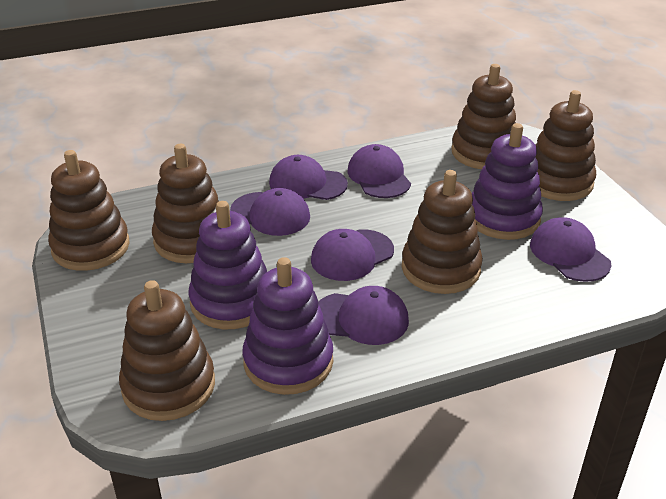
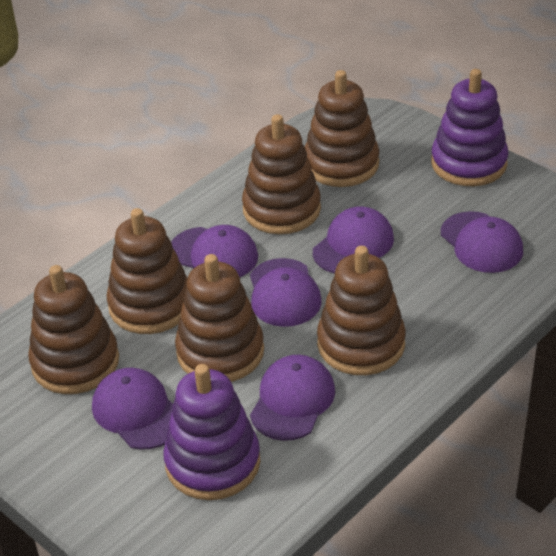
purple stacking toy: [188,201,267,329] [242,257,333,395] [472,123,543,240] = 3 -> [163,364,261,500] [431,69,509,186] = 2

